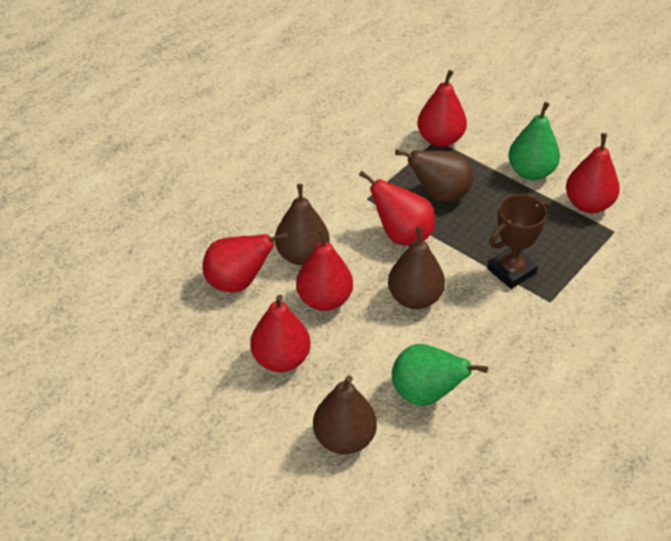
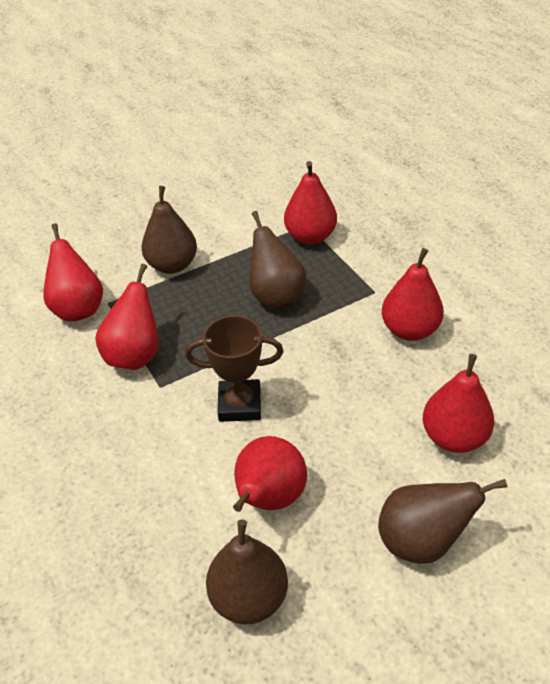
green pear: [392,344,488,406] [508,102,560,180] = 2 -> none = 0

